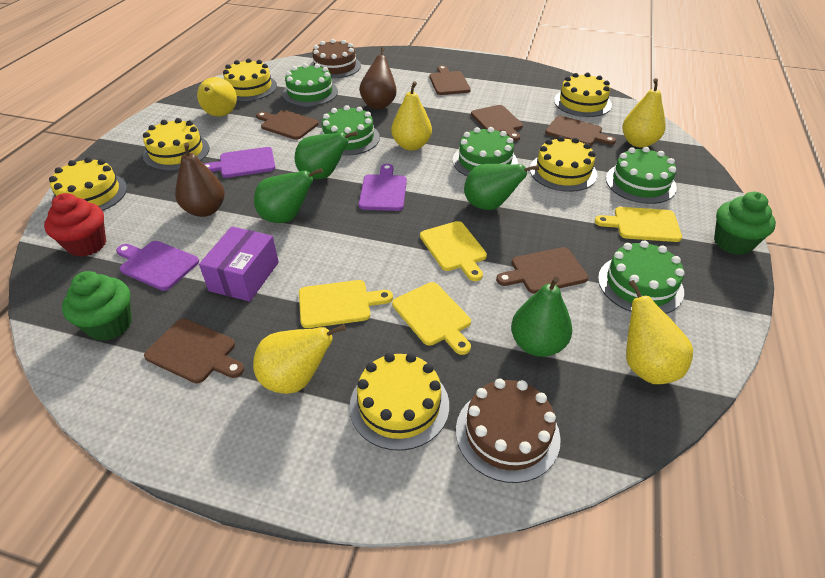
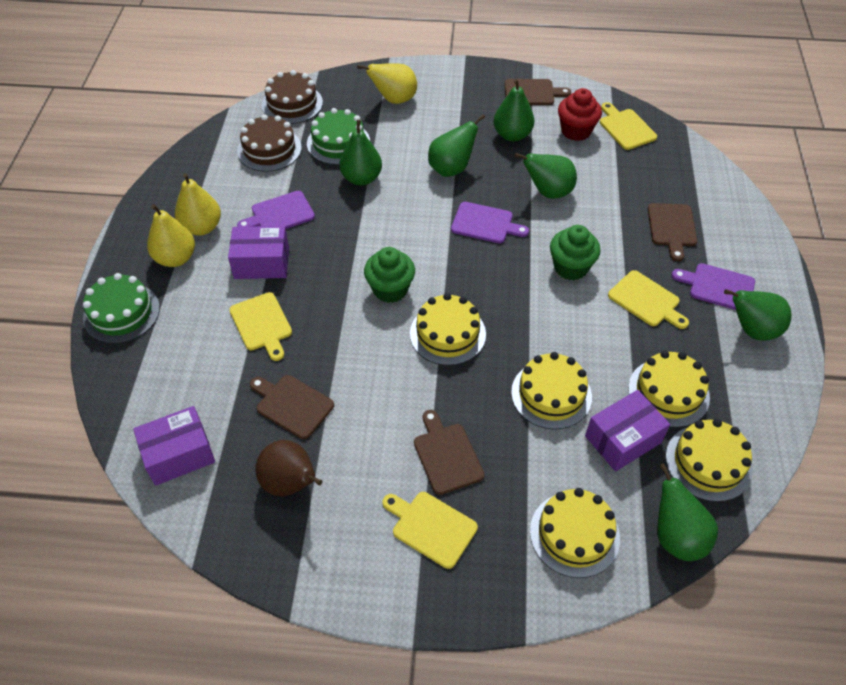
brown cutting board: [144,319,244,384] [256,110,319,140] [429,65,471,95] [471,105,523,141] [496,247,589,294] [545,116,616,146] = 6 -> [250,375,334,439] [414,410,484,495] [505,79,571,105] [648,203,697,261] = 4
brown pear: [175,143,225,217] [359,47,397,109] = 2 -> [255,440,322,496] = 1
green cake: [282,63,338,106] [319,105,380,156] [453,127,518,176] [598,241,685,314] [606,147,677,204] = 5 -> [83,273,160,344] [307,108,370,165] = 2
green pear: [254,168,323,223] [295,131,358,179] [464,164,539,210] [511,276,572,357] = 4 -> [339,120,382,185] [428,114,485,177] [493,79,535,141] [514,153,577,199] [657,463,718,561] [724,289,791,341] = 6
purple box: [199,226,279,302] = 1 -> [133,406,215,486] [228,226,289,279] [585,390,670,472] = 3
yellow cake: [49,157,127,211] [143,118,210,170] [223,58,277,101] [349,353,449,451] [530,136,597,192] [554,73,612,117] = 6 -> [410,293,486,366] [511,352,592,430] [530,488,620,578] [628,351,710,428] [666,419,753,502] = 5
yellow pear: [197,77,237,117] [253,324,346,394] [391,81,432,151] [622,78,666,148] [626,280,693,384] = 5 -> [147,204,195,267] [175,173,221,236] [357,63,417,104] = 3

